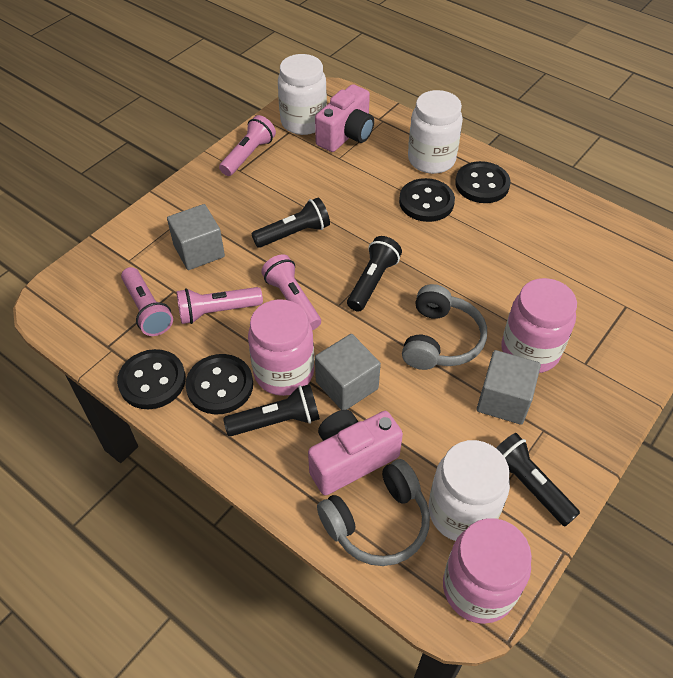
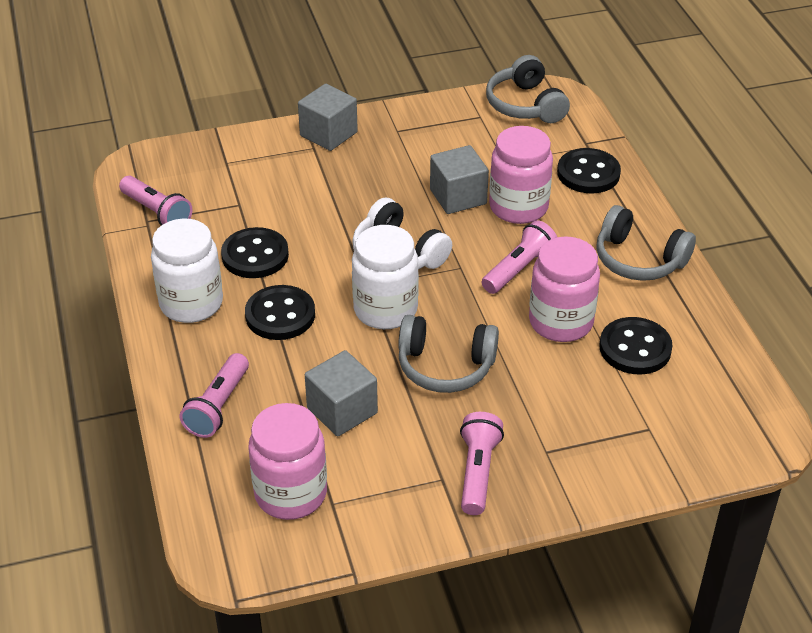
black flashlight: [223,384,320,436] [251,197,330,248] [347,236,402,312] [496,433,580,526] = 4 -> none = 0
grey headphones: [317,459,430,566] [402,284,487,370] = 2 -> [398,315,499,393] [486,55,570,123] [596,205,696,281] = 3
pink camera: [308,410,403,495] [315,84,374,152] = 2 -> none = 0
white headphones: none = 0 -> [352,197,452,270] = 1
white jar: [278,54,327,135] [408,90,463,174] [428,440,510,541] = 3 -> [151,218,223,323] [352,225,419,329] = 2

